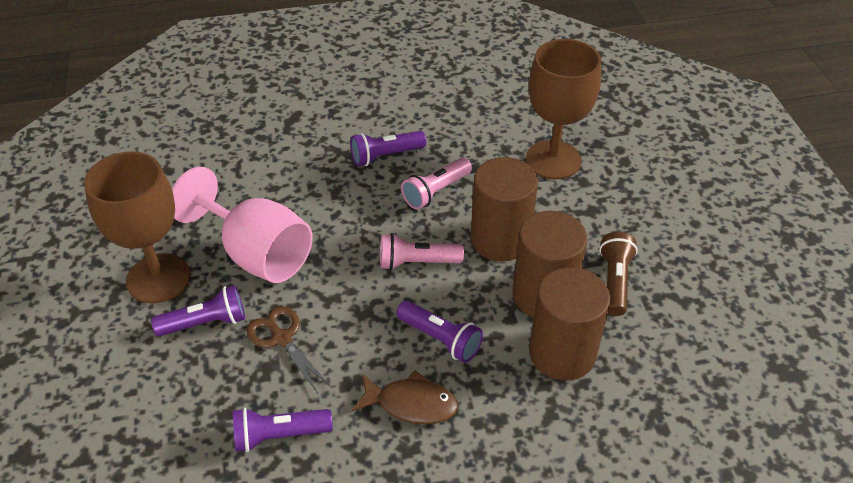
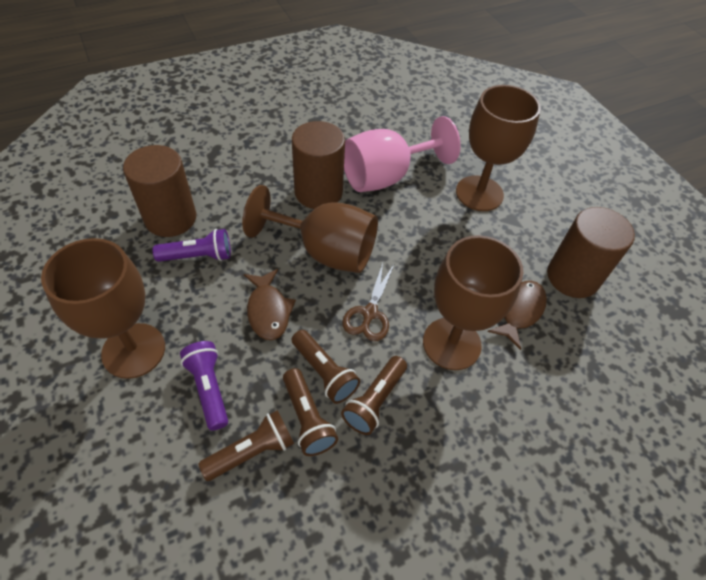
brown fish: [352,370,458,425] = 1 -> [244,269,296,340] [487,281,547,350] = 2
brown flashlight: [599,232,638,316] = 1 -> [198,410,294,481] [283,368,338,456] [292,330,360,404] [341,356,407,435] = 4
brown goblet: [84,152,191,303] [526,39,601,179] = 2 -> [41,238,165,379] [242,185,378,273] [423,235,523,370] [456,85,541,211] = 4
pink flashlight: [380,233,464,270] [401,158,472,210] = 2 -> none = 0
purple flashlight: [151,285,245,336] [233,407,333,452] [350,131,426,166] [396,301,483,363] = 4 -> [153,229,231,262] [180,341,228,431] = 2

